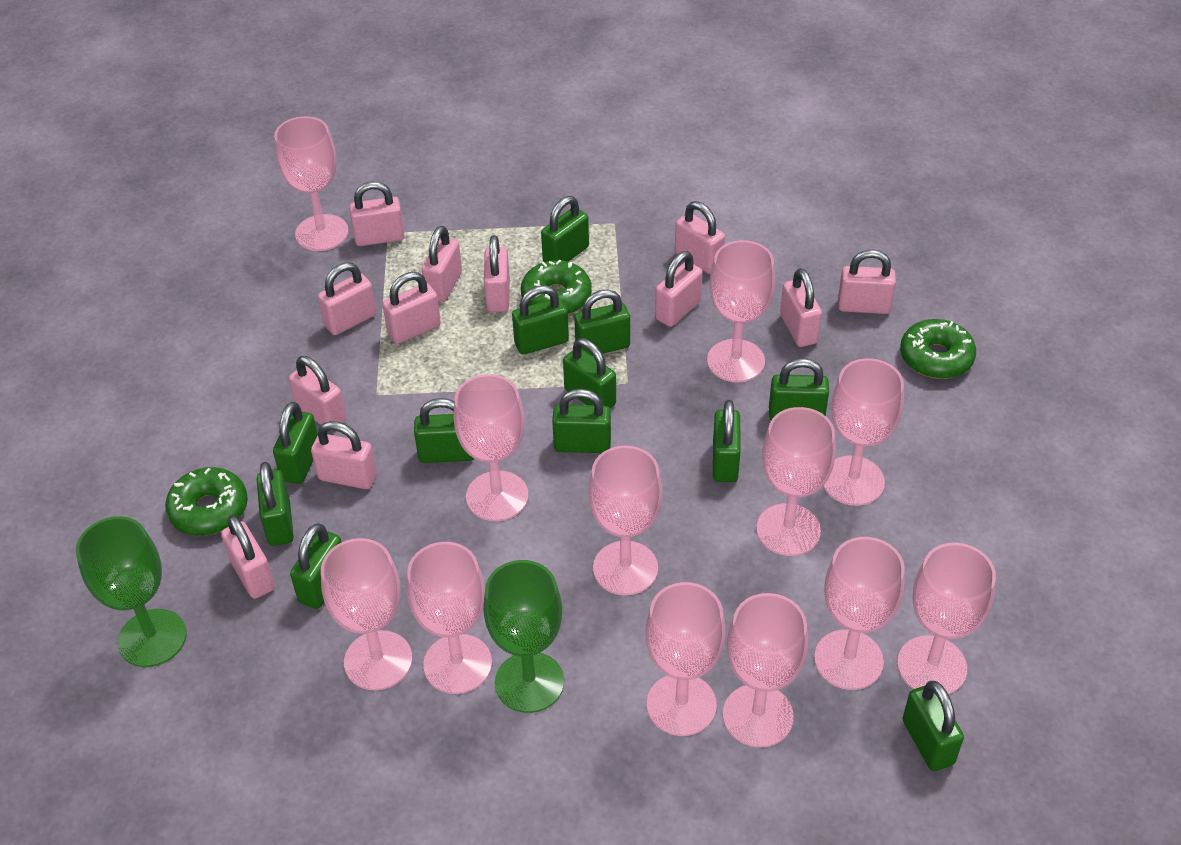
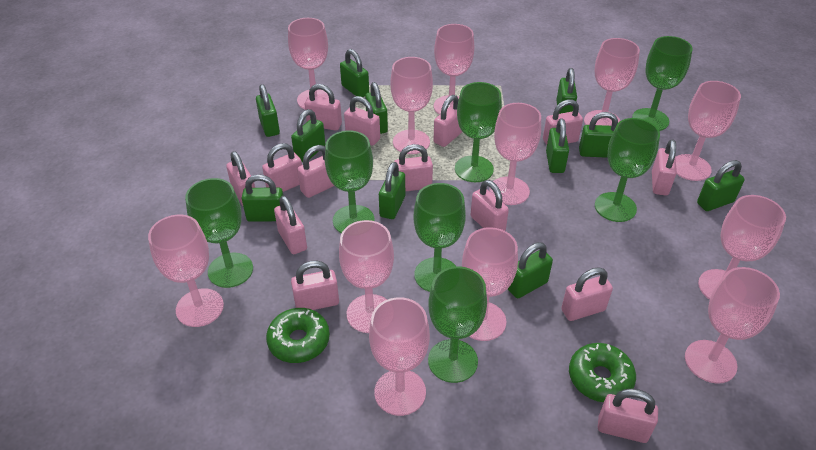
green donut: [165,467,248,536] [521,260,592,314] [900,319,976,379] = 3 -> [266,308,330,363] [569,343,636,402] = 2
green goblet: [76,516,187,667] [483,560,564,713] = 2 -> [185,178,253,288] [325,131,375,233] [414,183,466,292] [428,266,487,383] [455,82,502,182] [595,118,660,222] [632,36,693,131] = 7
green padlock: [257,462,294,546] [273,402,318,484] [290,523,342,609] [414,398,474,463] [512,285,569,355] [541,196,589,262] [552,389,611,453] [563,338,616,409] [574,289,630,356] [713,400,741,482] [769,358,829,420] [903,681,964,771] = 12 -> [242,174,283,222] [256,84,280,137] [291,109,326,162] [340,49,369,97] [365,82,388,134] [379,162,405,219] [508,242,553,298] [546,118,569,173] [556,68,577,114] [579,112,618,158] [697,160,745,211] = 11
pink padlock: [221,515,275,599] [289,356,347,431] [311,421,377,489] [318,262,377,335] [349,182,405,246] [382,272,441,344] [422,226,462,303] [484,235,510,312] [655,251,703,327] [675,201,725,274] [780,268,822,347] [838,249,896,314] = 12 -> [226,151,255,206] [262,143,302,192] [274,196,307,254] [291,261,339,310] [297,145,334,198] [305,84,342,131] [344,96,380,146] [394,144,433,192] [434,95,462,147] [471,180,509,231] [543,100,583,145] [561,267,613,321] [598,389,658,443] [652,139,677,196] = 14

